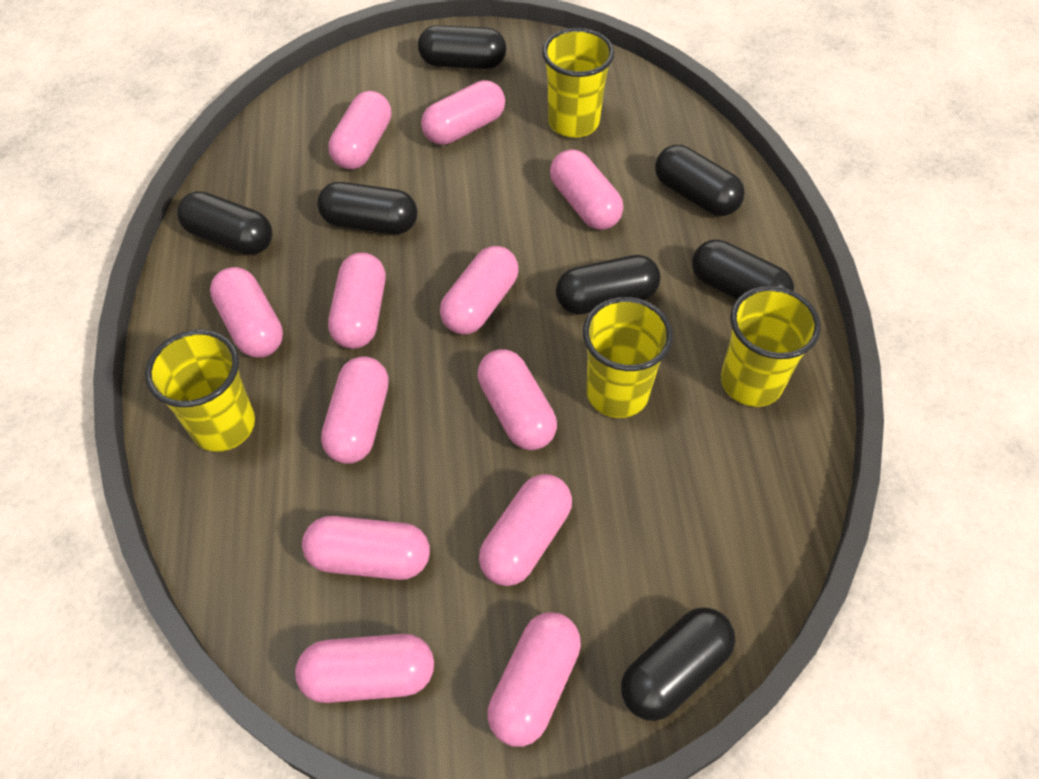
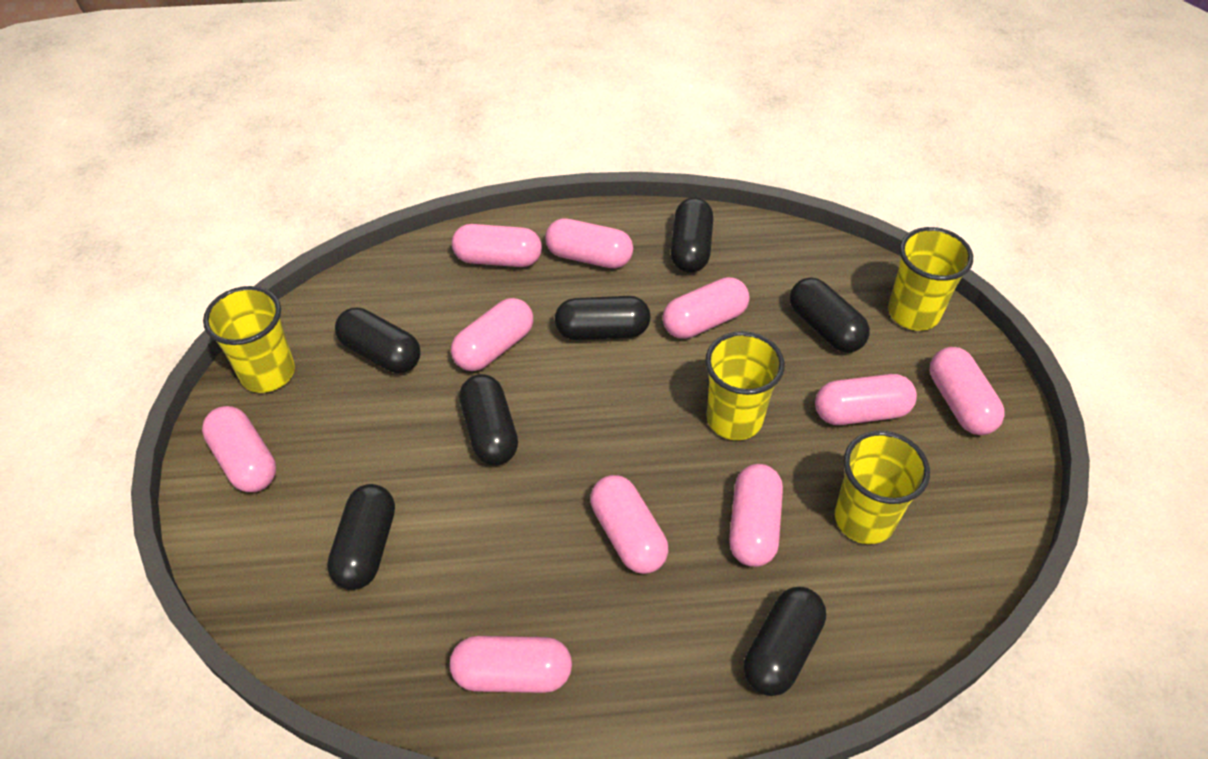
pink capsule: [210,267,283,358] [295,634,434,703] [302,516,430,580] [321,356,389,464] [328,91,391,169] [328,253,385,349] [421,80,505,145] [440,246,519,334] [478,349,557,450] [479,474,572,586] [488,612,581,747] [550,149,623,230] = 12 -> [202,406,276,492] [450,636,572,693] [451,298,533,371] [452,224,542,267] [545,218,633,268] [590,475,668,574] [663,277,749,339] [729,464,783,567] [815,374,917,425] [930,347,1005,435] = 10

